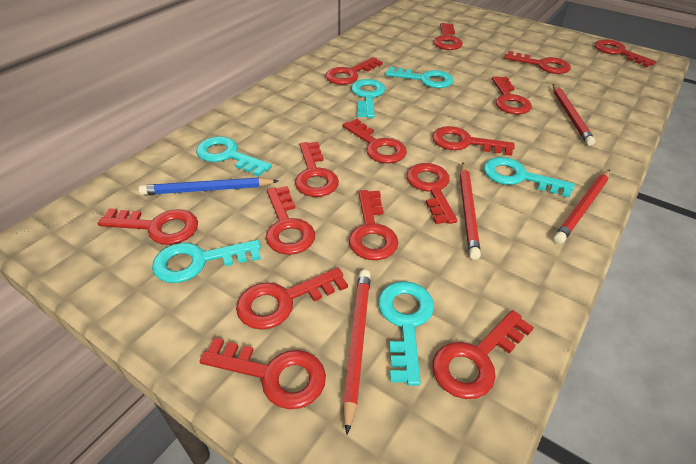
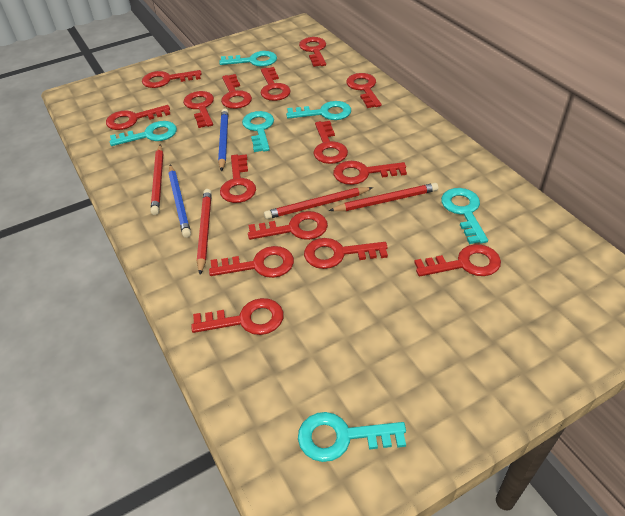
blue pencil: [138,177,278,195] = 1 -> [168,165,191,238] [218,108,228,172] = 2

